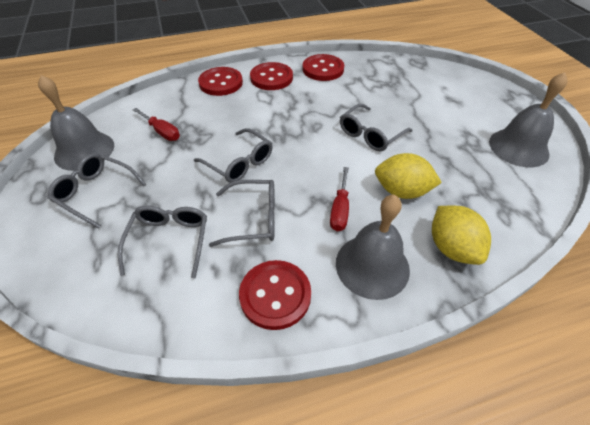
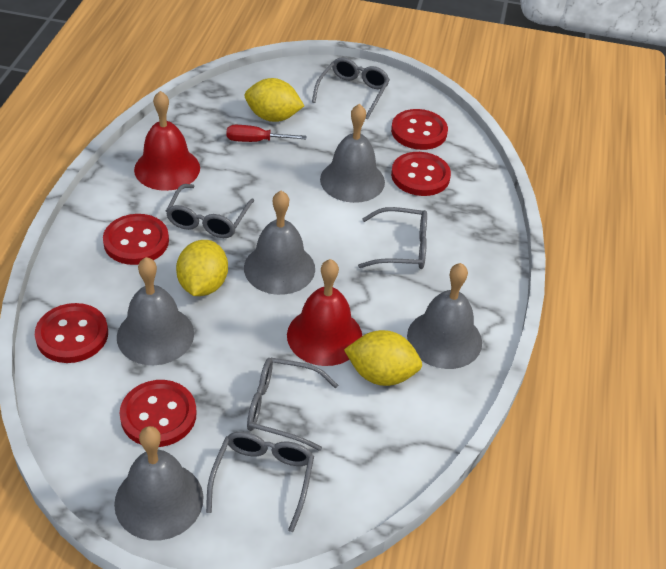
grey bell: [38,75,114,171] [336,195,410,300] [489,72,568,167] = 3 -> [114,426,203,541] [117,257,194,365] [244,191,315,295] [320,104,385,203] [407,263,482,369] = 5
red bell: none = 0 -> [134,91,200,191] [287,259,362,366] = 2
red button: [198,67,243,96] [239,260,311,330] [250,62,293,90] [303,54,344,81] = 4 -> [35,303,108,363] [103,214,169,265] [120,380,197,447] [391,109,448,150] [391,152,451,196] = 5
red screwdriver: [133,108,180,141] [330,167,349,231] = 2 -> [227,125,307,142] = 1
yellow lemon: [375,153,442,199] [432,205,491,265] = 2 -> [176,240,228,296] [245,78,304,122] [344,330,422,386] = 3

